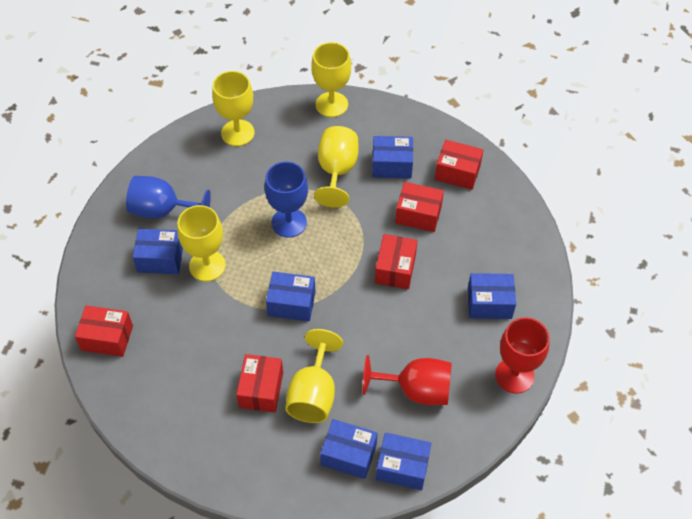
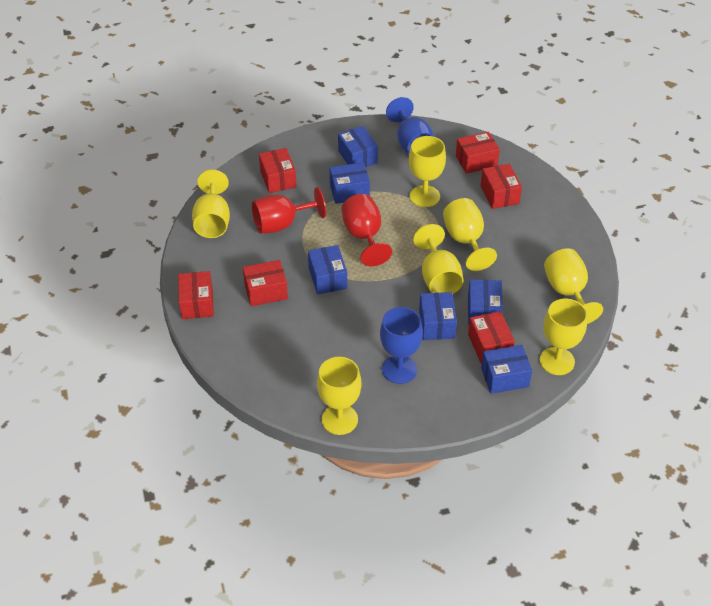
red box: [75,305,133,357] [236,354,283,412] [375,234,417,289] [395,182,444,232] [435,140,483,190] = 5 -> [178,271,214,319] [243,260,288,306] [259,148,297,193] [456,132,500,174] [468,311,515,364] [481,164,522,209] = 6
yellow goblet: [177,205,226,281] [212,71,255,146] [285,329,343,423] [311,42,351,117] [314,126,359,208] = 5 -> [192,170,230,238] [317,357,361,435] [409,136,446,207] [413,224,464,294] [443,198,497,271] [540,299,587,375] [544,248,603,324] = 7

